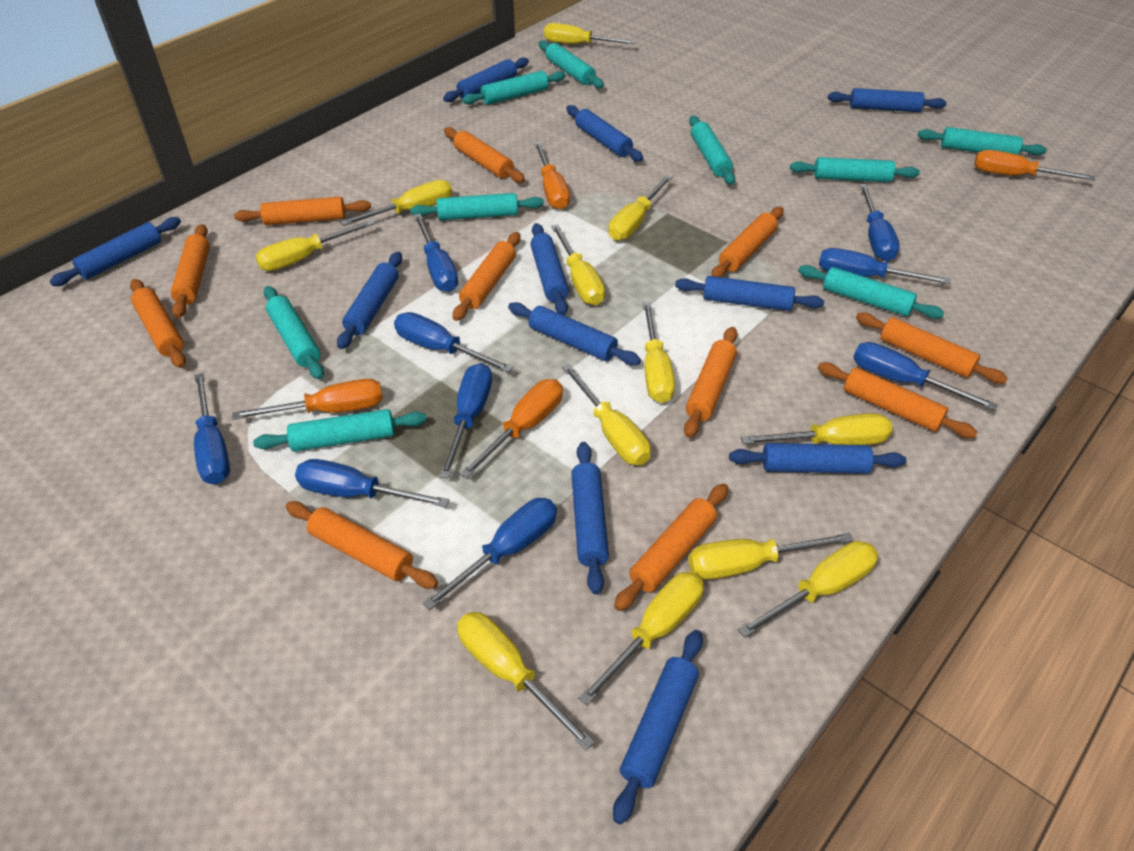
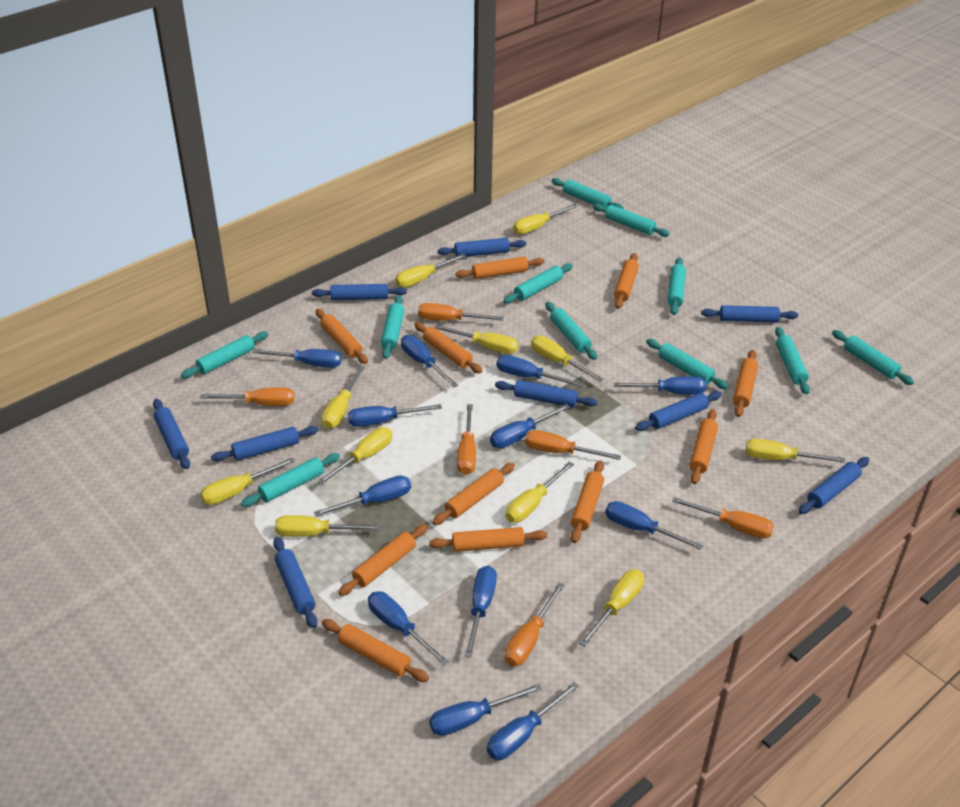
blue rolling pin: [50,217,181,286] [337,252,402,349] [443,57,529,102] [508,302,641,365] [530,223,569,315] [566,105,643,162] [571,442,609,595] [613,630,703,825] [675,276,824,311] [729,443,906,474] [828,88,947,112] = 11 -> [153,399,190,469] [211,426,318,462] [273,537,317,628] [312,284,407,300] [437,238,526,257] [495,380,598,407] [635,391,722,431] [701,305,798,323] [799,457,869,514] = 9
blue screwdriver: [194,373,230,484] [295,459,449,507] [394,312,513,373] [413,214,458,292] [423,498,557,610] [439,363,492,479] [819,248,951,284] [853,342,998,411] [859,184,900,261] = 9 -> [253,349,342,368] [314,475,411,517] [348,404,442,427] [368,592,449,666] [401,335,458,387] [429,683,542,736] [464,566,497,658] [487,682,579,760] [490,404,570,448] [496,355,584,387] [605,501,703,550] [614,376,706,395] = 12
orange screwdriver: [232,379,383,420] [460,379,563,479] [534,142,570,210] [974,150,1095,180] = 4 -> [200,387,294,406] [418,303,504,321] [457,404,476,475] [505,582,564,666] [525,430,621,460] [672,497,774,539] = 6
turquoise rolling pin: [253,409,427,452] [264,286,324,380] [410,193,544,220] [462,71,566,105] [538,40,604,88] [689,116,735,185] [790,157,920,182] [798,265,944,319] [918,127,1047,156] = 9 -> [181,331,268,378] [241,453,340,507] [381,295,404,359] [503,263,573,304] [545,302,597,360] [551,178,624,209] [593,203,670,237] [646,339,729,389] [667,257,686,315] [775,327,810,394] [832,330,914,385] = 11
yellow screwdriver: [255,220,375,271] [340,180,452,226] [457,612,595,751] [544,23,636,44] [551,224,605,305] [562,364,651,465] [578,572,703,705] [609,175,673,241] [642,302,675,403] [688,533,853,580] [738,541,878,638] [741,413,893,445] = 12 -> [200,457,295,505] [275,515,380,537] [317,427,392,485] [322,366,365,429] [395,254,466,288] [434,325,518,354] [505,461,574,523] [513,204,578,234] [531,336,604,382] [579,569,644,647] [745,439,845,463] = 11

